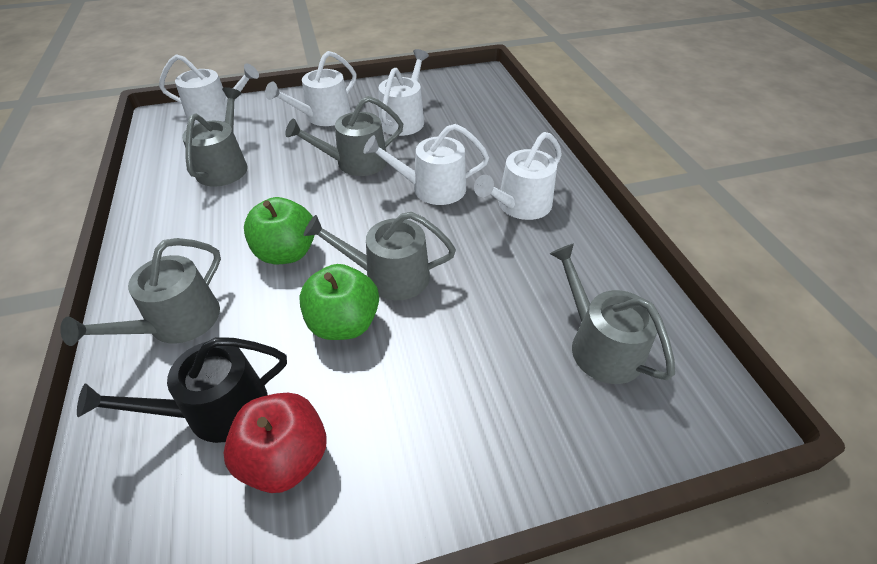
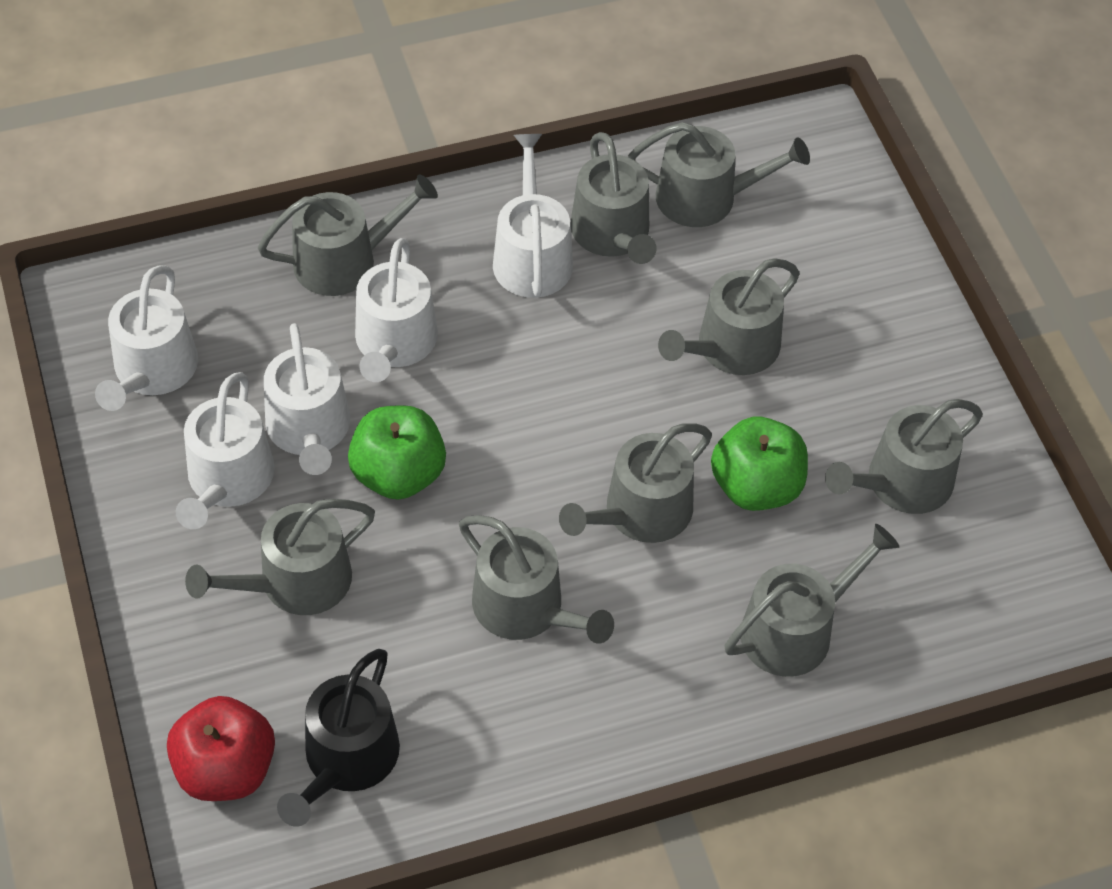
grey watering can: [60,238,221,346] [182,87,248,186] [285,96,403,176] [304,212,456,300] [550,243,675,384] = 5 -> [185,499,375,615] [258,174,438,296] [459,515,614,644] [559,423,712,543] [570,132,657,264] [627,122,810,227] [658,258,800,375] [725,524,899,677] [825,399,983,514] = 9

